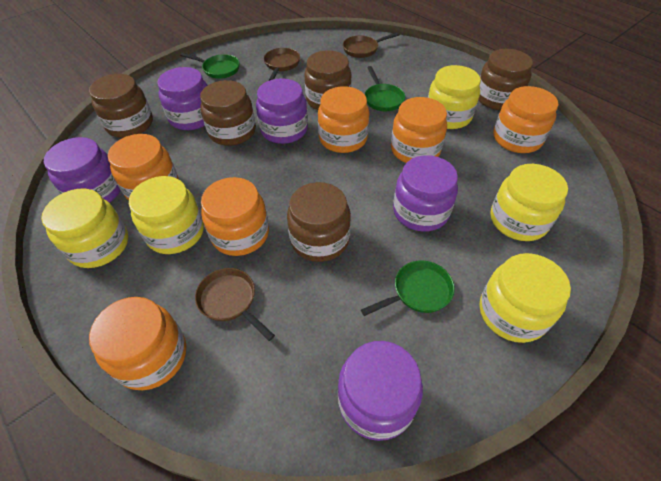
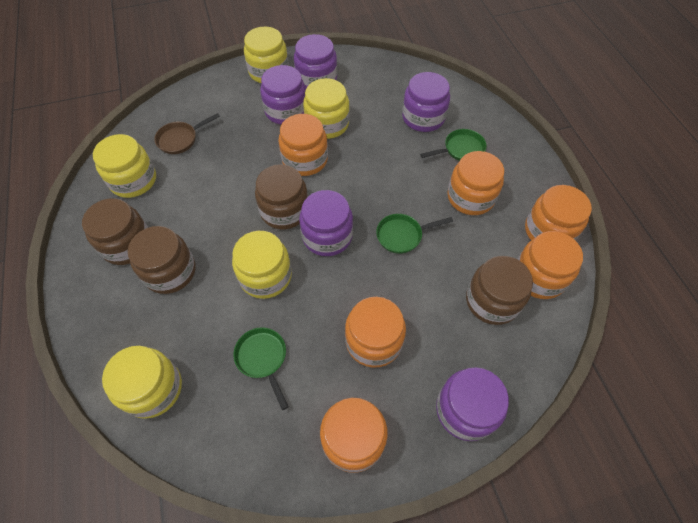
brown jar: [89,74,153,138] [200,80,256,146] [287,182,351,262] [304,50,352,110] [479,49,533,110] = 5 -> [82,198,148,265] [128,226,195,294] [255,164,308,229] [466,256,533,325] = 4
brown pan: [195,268,275,341] [264,48,300,81] [343,32,400,58] = 3 -> [154,113,220,154] = 1

